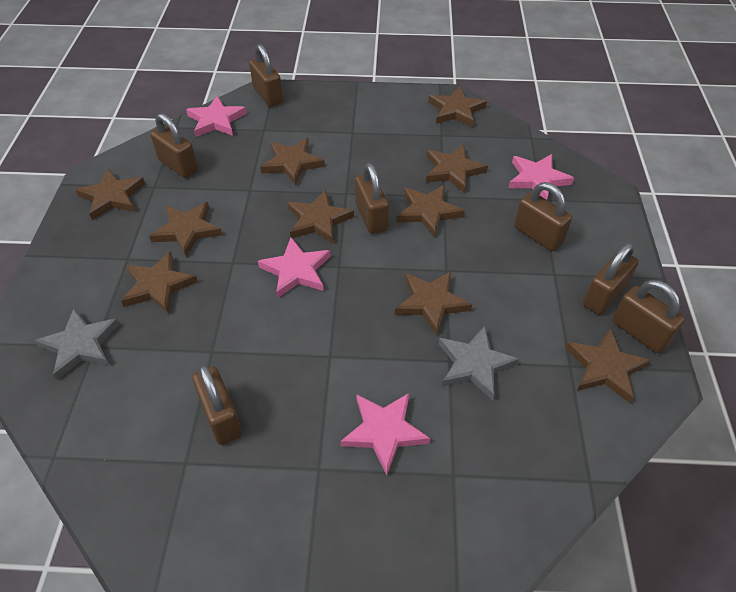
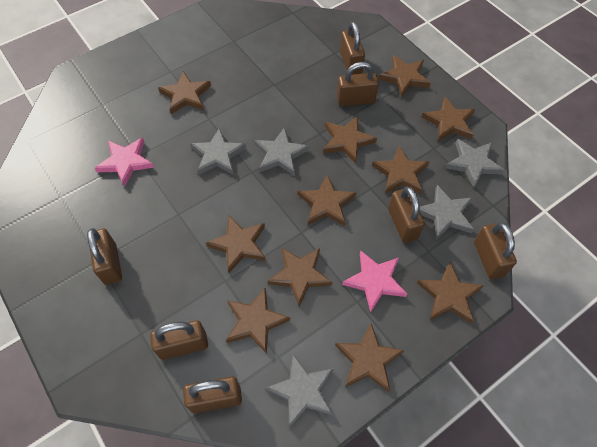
brown star: [75,169,145,220] [121,251,198,314] [149,202,222,257] [260,138,325,185] [287,190,354,244] [395,271,472,336] [397,185,465,238] [426,144,488,192] [428,86,487,127] [565,328,651,403] = 10 -> [158,71,211,114] [206,215,266,273] [226,287,290,354] [268,247,332,307] [297,175,357,226] [323,116,377,164] [335,324,404,392] [372,145,430,194] [378,55,431,97] [417,262,483,324] [421,97,476,142] = 11
grey star: [34,309,120,380] [439,326,519,400] = 2 -> [190,128,246,175] [254,127,309,176] [266,354,334,427] [420,185,474,240] [445,139,505,188] = 5
pink star: [186,96,247,137] [258,238,331,298] [340,393,430,475] [508,154,574,200] = 4 -> [95,138,154,187] [342,250,407,312] = 2

